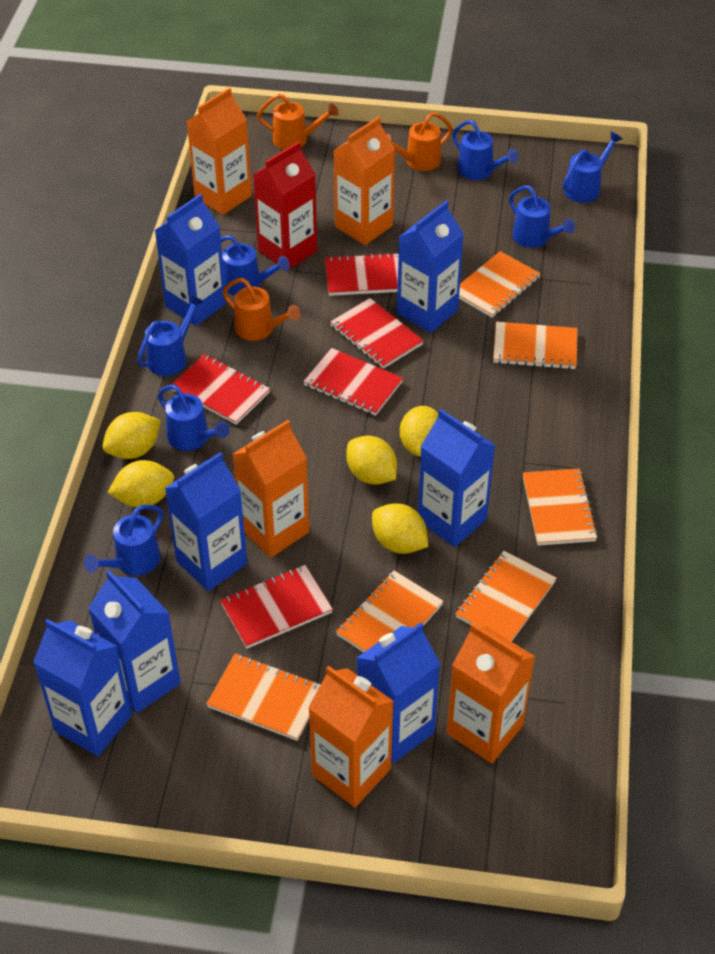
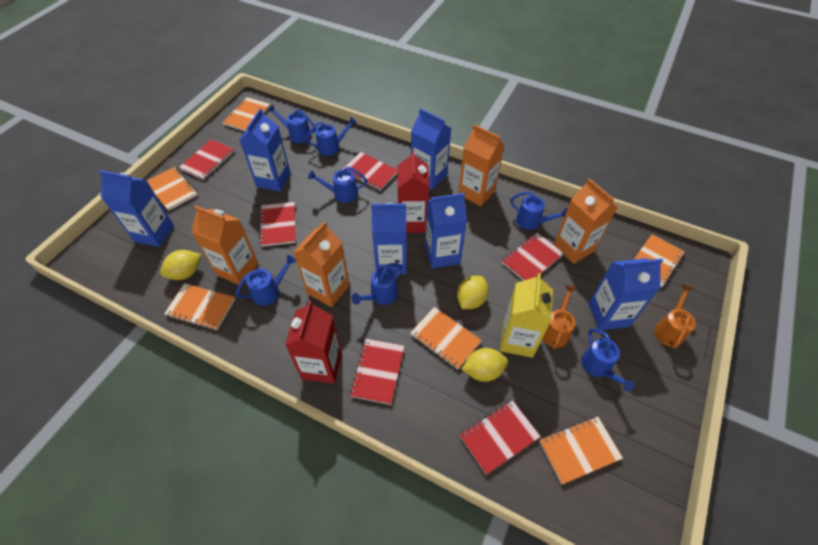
blue carton: [33,619,132,756] [88,570,180,713] [155,194,226,326] [165,452,247,591] [356,622,440,764] [397,201,464,333] [418,409,495,547] = 7 -> [99,170,174,247] [240,108,291,192] [371,203,407,275] [411,108,451,190] [425,193,467,268] [589,258,663,330] = 6
orange carton: [186,88,252,215] [232,420,309,558] [308,666,394,807] [333,116,395,245] [447,623,535,763] = 5 -> [192,205,258,285] [294,221,350,307] [458,124,505,206] [554,178,617,264] = 4
orange watering can: [222,278,300,341] [257,94,339,150] [387,112,452,171] = 3 -> [542,285,576,349] [654,284,696,349] = 2
red carton: [253,141,317,271] = 1 -> [285,300,342,384] [397,150,430,233] = 2
red notebook: [171,354,270,425] [220,565,333,649] [303,348,403,416] [325,253,399,296] [330,298,424,369] = 5 -> [179,139,235,180] [259,202,296,247] [342,152,398,191] [350,339,404,405] [460,400,541,475] [502,233,564,281] = 6
yellow carton: none = 0 -> [500,273,553,358] = 1
yellow lemon: [102,412,161,459] [107,460,174,507] [346,436,397,485] [372,503,428,554] [400,406,438,457] = 5 -> [160,250,202,280] [457,276,489,309] [462,348,508,382] = 3

